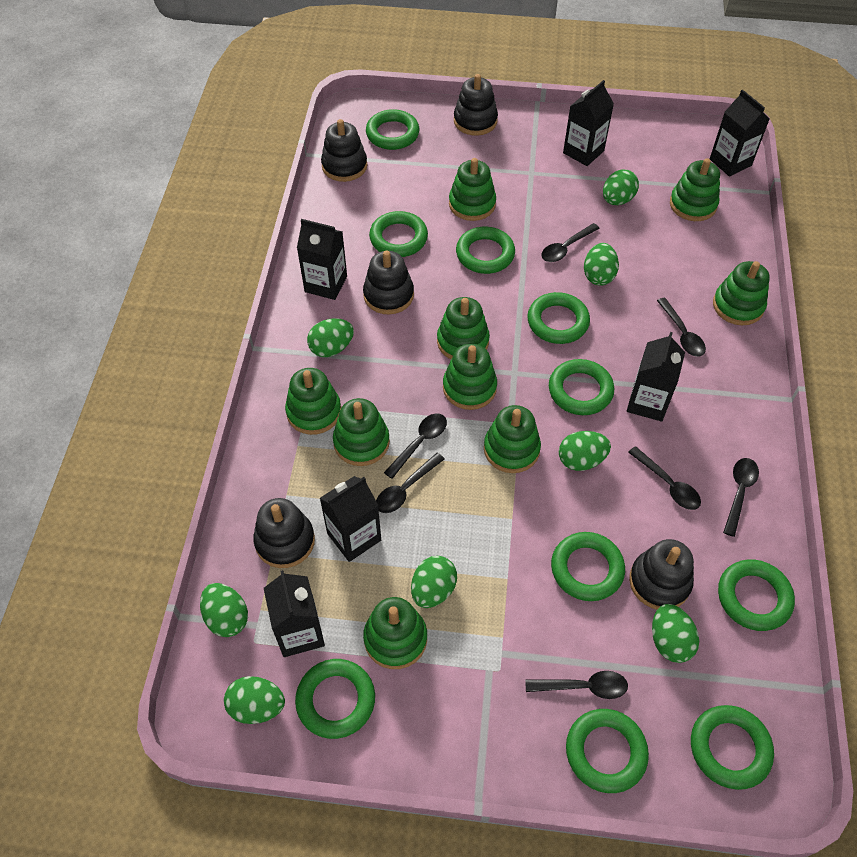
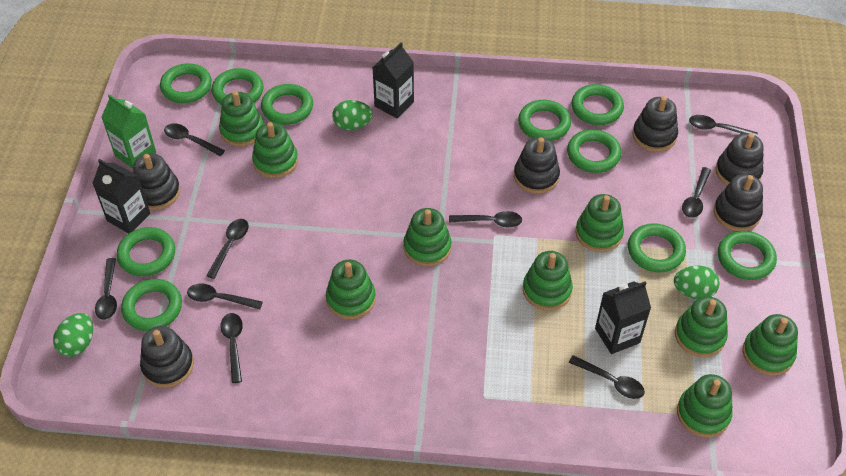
black carton: [264,570,325,657] [297,219,347,300] [320,476,381,562] [563,80,614,166] [627,332,685,422] [710,90,769,177] = 6 -> [92,159,150,234] [373,42,414,118] [595,281,651,354] = 3
black spoon: [376,453,445,513] [384,413,447,479] [525,671,628,699] [541,223,600,262] [628,446,701,510] [657,298,706,357] [723,458,759,537] = 7 -> [95,258,117,320] [164,123,225,156] [187,283,263,310] [206,219,249,279] [220,313,243,383] [449,211,522,228] [569,355,645,399] [682,167,711,218] [689,115,758,136] = 9
black stacking toy: [253,498,315,568] [321,119,367,182] [363,250,414,315] [454,74,498,136] [629,539,694,609] = 5 -> [133,153,180,210] [140,326,194,388] [514,137,560,194] [632,96,678,152] [714,174,763,231] [715,133,764,185] = 6
green carton: none = 0 -> [101,94,156,169] = 1
green egg: [200,583,248,637] [224,676,285,724] [307,318,354,357] [411,556,457,608] [559,431,611,471] [584,243,619,286] [603,169,639,205] [652,604,699,663] = 8 -> [53,313,93,357] [333,100,373,130] [674,265,720,299] = 3

